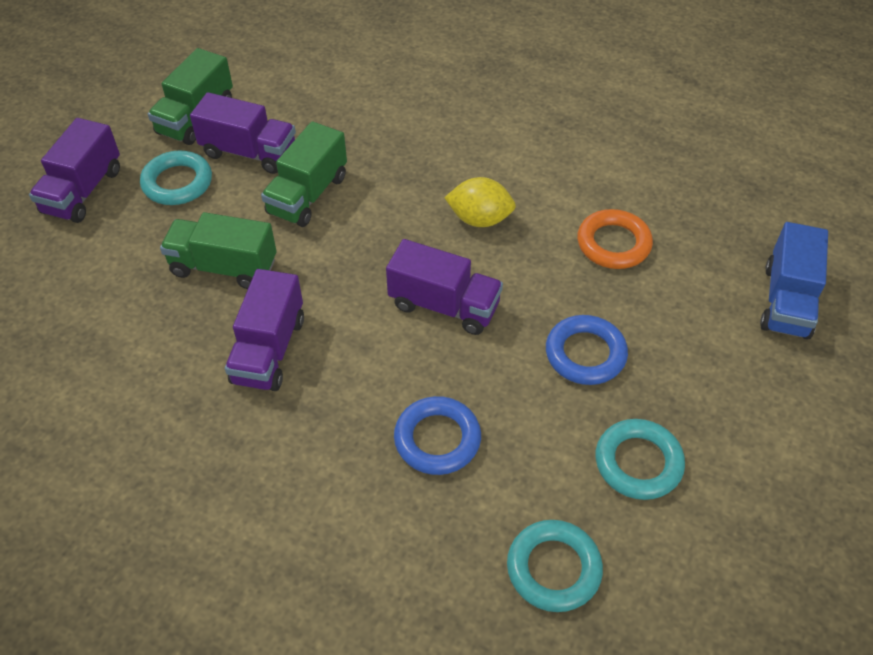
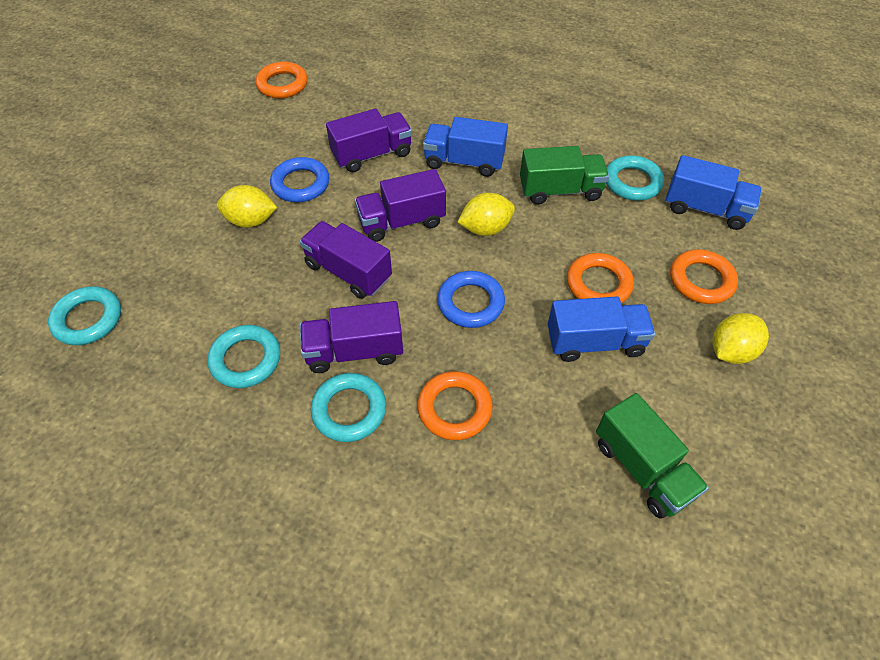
blue truck: [760,222,828,340] = 1 -> [423,117,508,177] [548,296,655,362] [666,155,762,230] = 3
green truck: [148,48,233,145] [160,212,277,289] [261,121,347,227] = 3 -> [520,146,609,205] [596,393,709,519] = 2
orange ring: [577,209,653,269] = 1 -> [255,62,308,99] [417,371,493,440] [567,253,634,303] [670,249,738,304] = 4
turquoise ring: [140,151,212,205] [507,520,603,612] [596,419,685,500] = 3 -> [48,286,121,345] [207,325,280,388] [311,373,386,442] [606,155,664,201] = 4
yellow lemon: [444,177,516,227] = 1 -> [217,185,277,228] [458,193,515,236] [712,313,769,364] = 3

